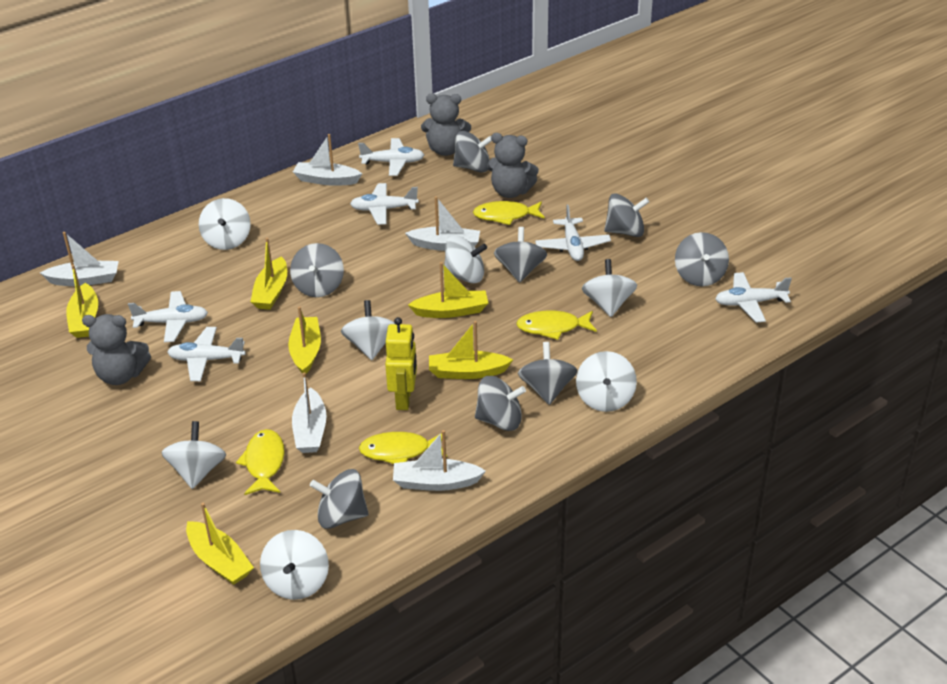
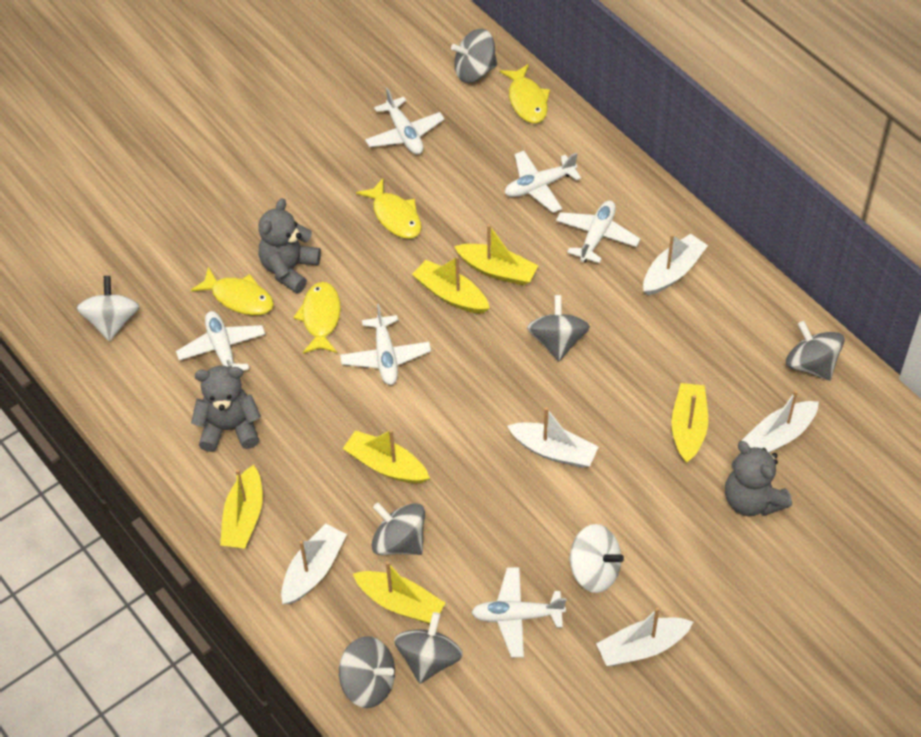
grey spinning top: [290,243,344,297] [310,469,369,529] [453,131,492,173] [475,376,526,431] [494,227,547,283] [518,342,577,405] [604,193,649,237] [675,232,729,286] = 8 -> [339,636,395,708] [371,503,425,555] [394,612,463,684] [451,29,497,83] [527,295,590,361] [786,321,845,381] = 6
white spinning top: [161,421,226,489] [199,198,251,250] [260,530,329,600] [341,300,395,360] [443,236,487,283] [576,351,637,412] [582,259,637,317] = 7 -> [77,276,140,341] [569,524,624,593] = 2
yellow robot: [385,317,417,410] = 1 -> none = 0

